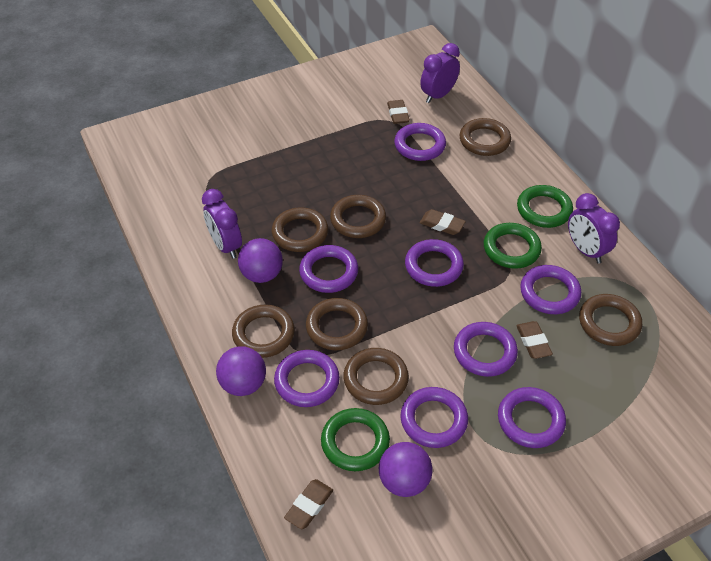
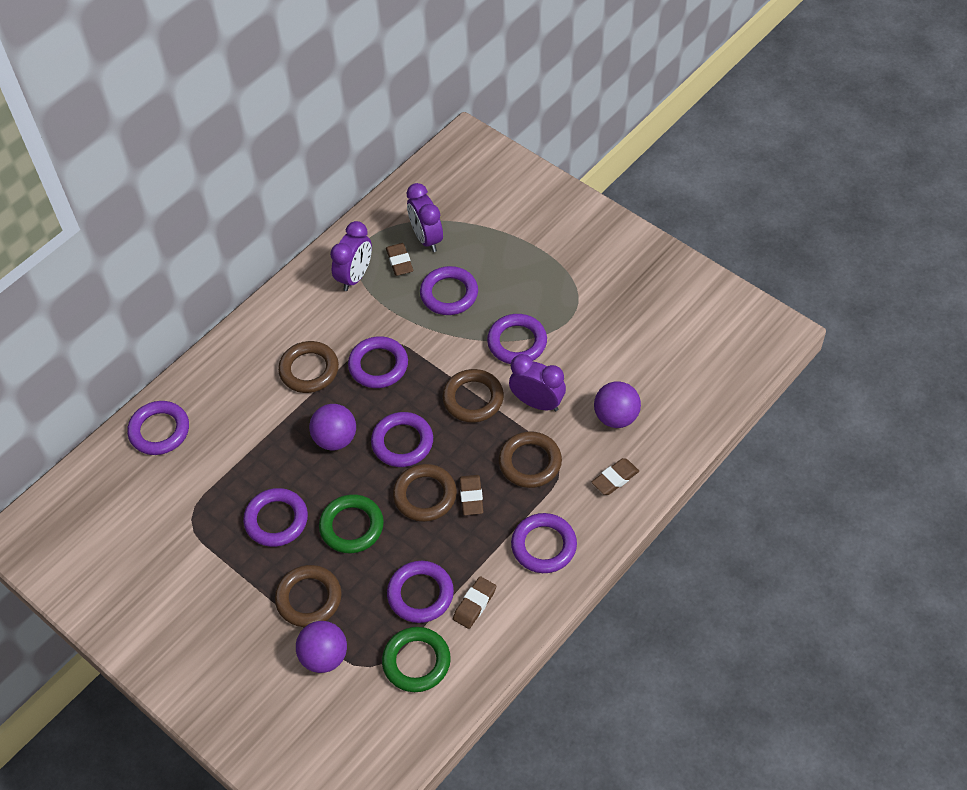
brown ring: [232,305,295,358] [272,207,328,252] [306,298,368,350] [330,195,386,238] [343,348,409,405] [460,118,511,156] [579,294,642,346] = 7 -> [275,565,342,627] [278,341,339,393] [393,464,457,522] [442,369,504,423] [498,431,562,488] = 5
green ring: [321,408,390,471] [484,223,542,269] [517,185,573,228] = 3 -> [319,494,384,553] [382,627,451,692] = 2

